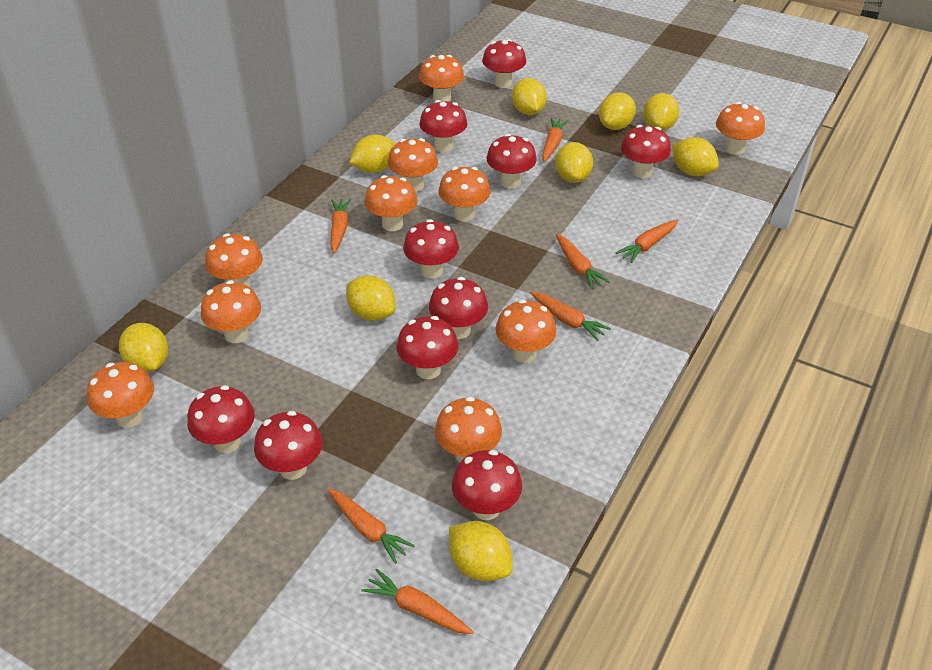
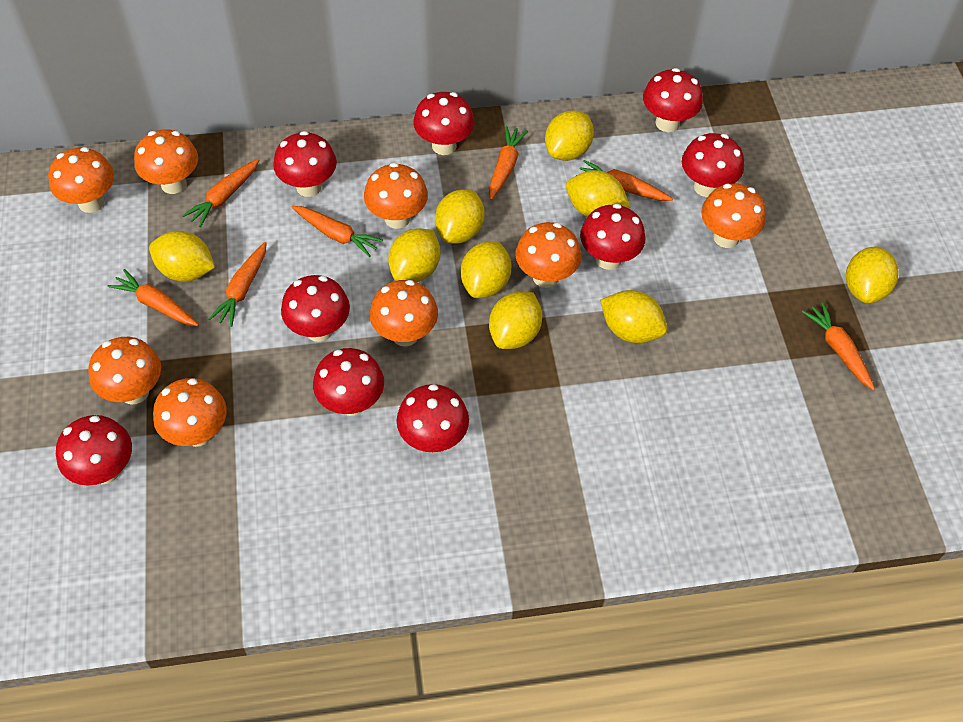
orange mushroom: [87,362,154,428] [201,280,261,343] [205,233,263,287] [365,175,418,231] [388,138,438,192] [419,55,464,102] [435,397,502,462] [438,167,491,222] [496,300,556,363] [716,102,765,155] = 10 -> [48,147,114,213] [88,337,161,404] [134,129,198,194] [153,378,227,447] [364,163,428,229] [370,280,438,347] [515,222,581,288] [701,183,766,248] = 8
red mushroom: [187,385,255,453] [254,411,322,480] [396,316,458,379] [403,219,459,279] [419,100,467,152] [429,277,488,339] [452,450,522,520] [482,39,526,88] [486,134,537,188] [621,125,671,178] = 10 -> [56,415,132,486] [273,131,337,197] [281,275,350,342] [313,348,384,416] [397,384,469,453] [413,92,474,155] [580,204,645,270] [643,68,703,132] [682,133,744,197] = 9

